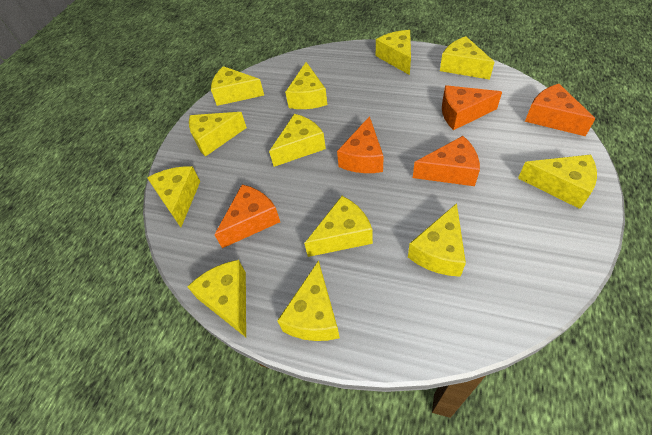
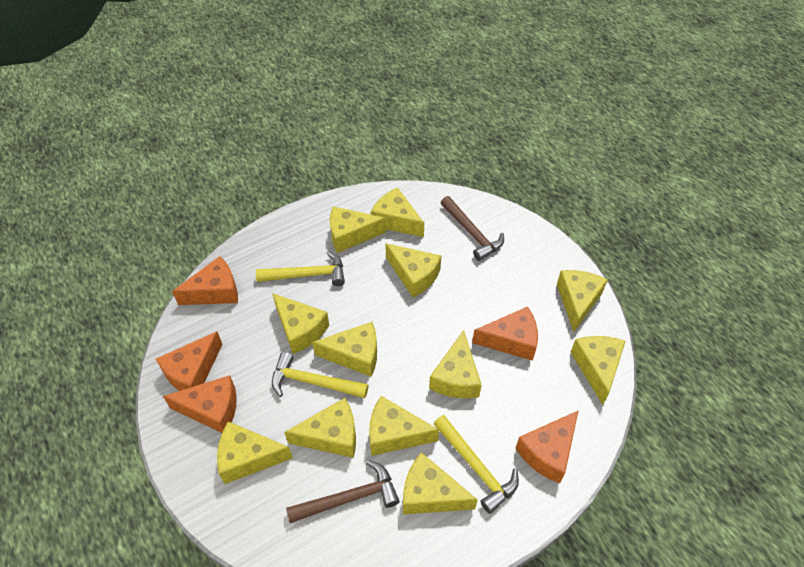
brown hammer: none = 0 -> [286,460,400,523] [441,196,504,261] = 2
yellow hammer: none = 0 -> [256,251,345,286] [272,352,368,398] [434,415,519,514] = 3

